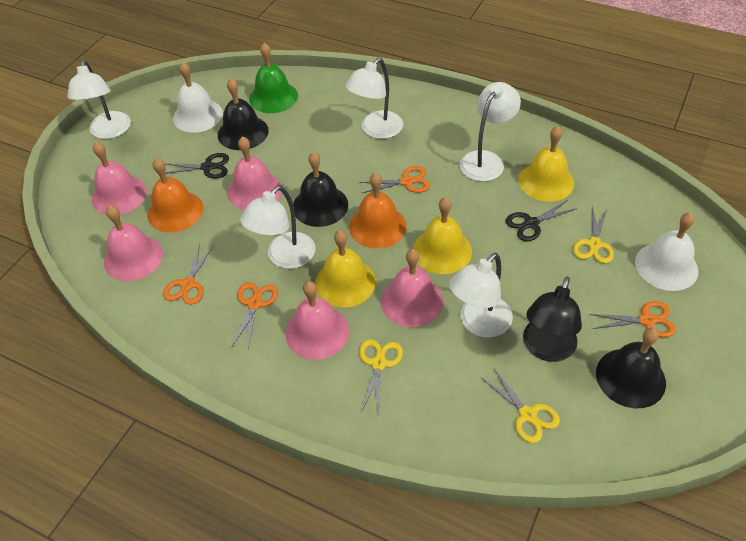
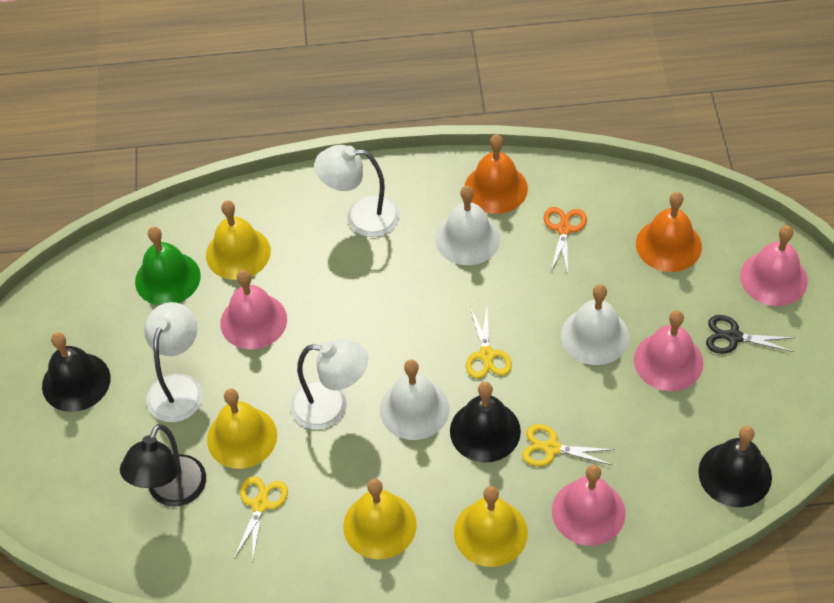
black scissors: [165,153,229,179] [506,200,577,241] = 2 -> [706,315,795,354] = 1
orange scissors: [163,244,214,305] [232,282,278,348] [359,166,430,193] [589,301,676,337] = 4 -> [544,207,587,274] = 1
pink bell: [92,142,147,215] [104,205,163,281] [227,136,282,210] [285,281,349,360] [381,249,443,327] = 5 -> [220,270,287,349] [552,465,626,546] [634,310,703,391] [740,225,808,306] = 4
white bell: [173,62,223,133] [635,212,698,291] = 2 -> [380,360,449,440] [436,185,500,265] [561,284,629,365] = 3
white lamp: [67,60,131,139] [240,185,315,269] [345,58,403,139] [449,253,513,338] [460,82,521,182] = 5 -> [144,302,203,422] [290,339,368,429] [315,145,399,237] = 3
yellow bell: [315,230,376,308] [413,197,472,274] [518,126,574,202] = 3 -> [206,201,271,280] [207,389,277,469] [343,479,417,559] [454,486,528,567] = 4

